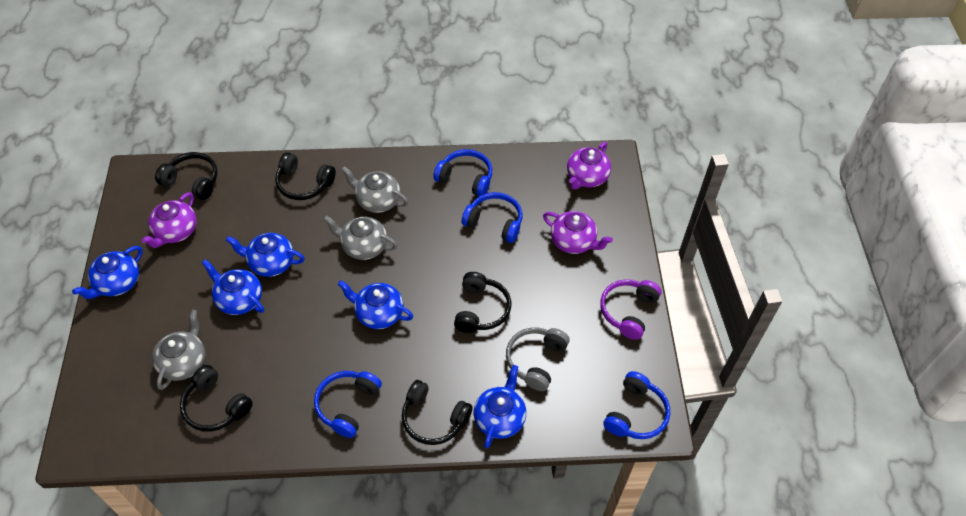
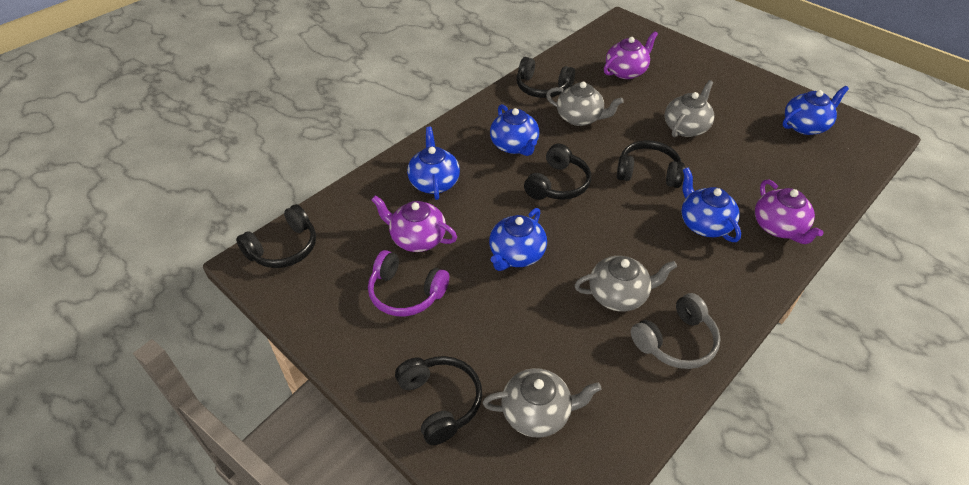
blue headphones: [314,371,382,438] [433,149,492,197] [462,192,522,243] [604,371,670,439] = 4 -> none = 0
grey teapot: [152,310,205,390] [323,216,398,260] [341,166,408,213] = 3 -> [483,368,602,438] [546,82,624,126] [574,256,677,312] [665,80,714,137] = 4

